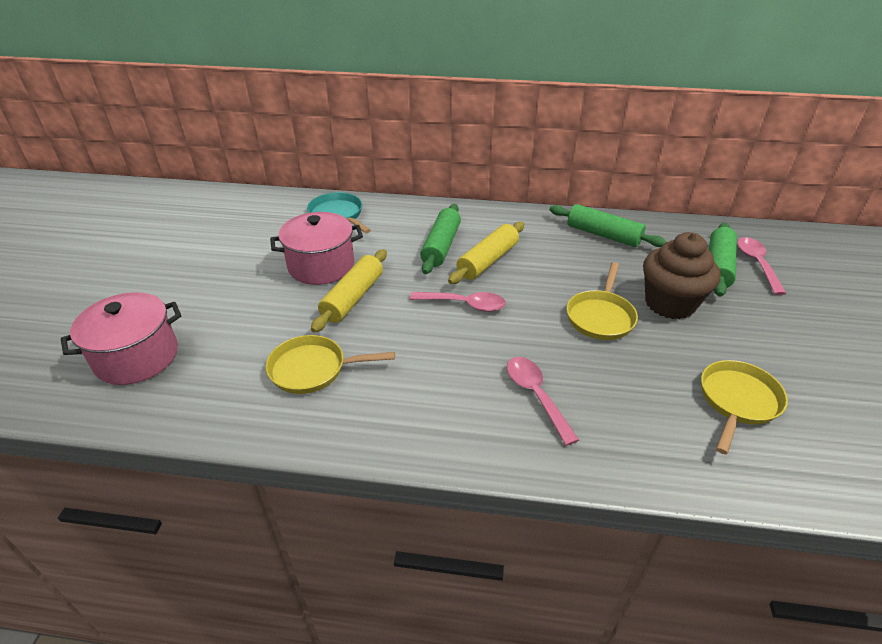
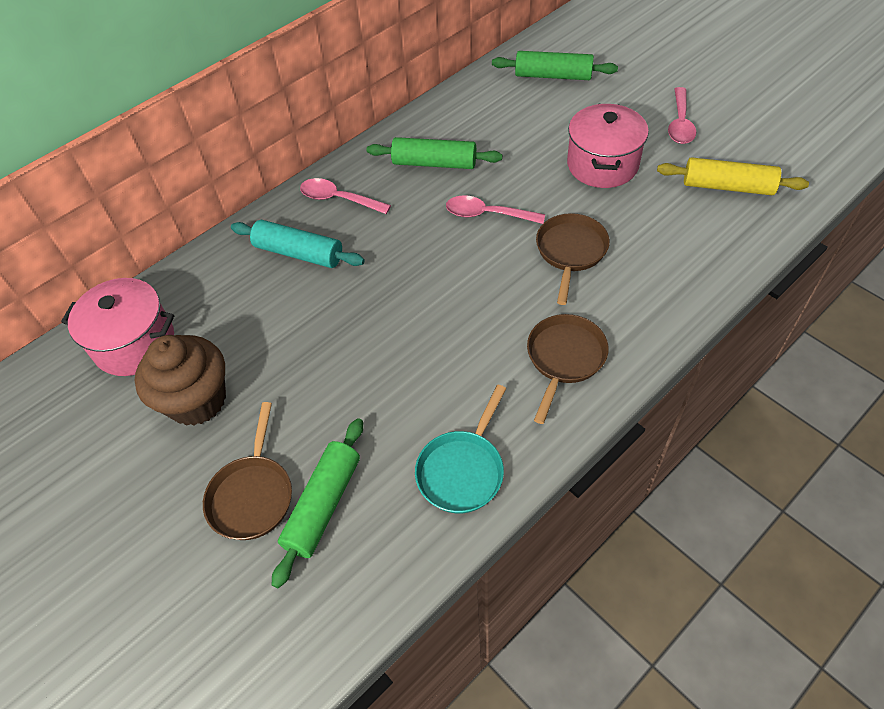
brown pan: none = 0 -> [203,402,292,540] [527,314,609,424] [536,213,610,305] = 3
turquoise rolling pin: none = 0 -> [231,220,365,268] = 1
yellow pan: [266,335,395,394] [567,262,638,340] [701,360,788,454] = 3 -> none = 0
yellow rolling pin: [311,249,387,333] [448,222,524,284] = 2 -> [657,157,809,195] = 1

